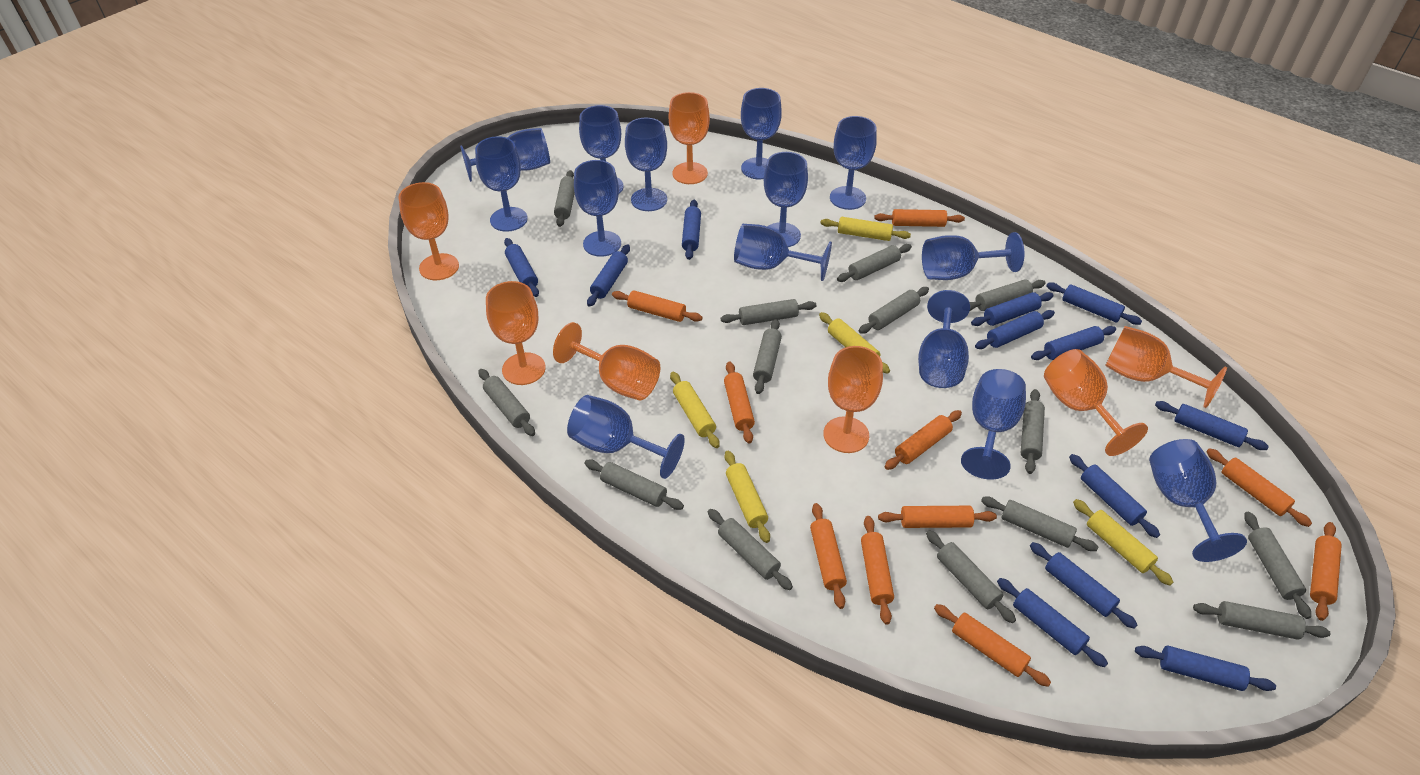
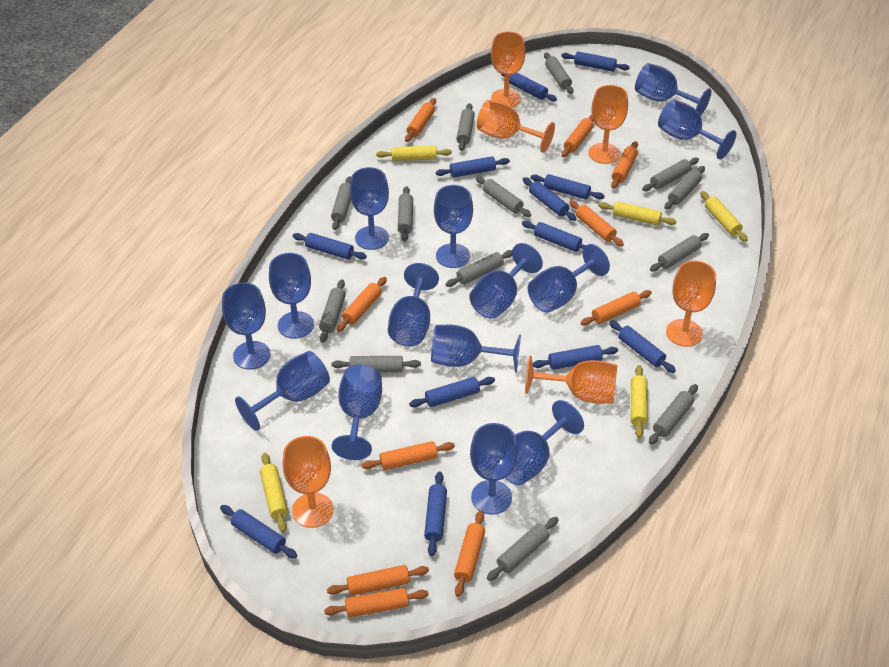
grey rolling pin: [479,369,535,436] [554,170,575,227] [584,459,684,510] [708,509,793,590] [721,299,816,325] [753,319,782,394] [837,244,912,282] [859,287,929,334] [926,530,1016,623] [970,279,1046,311] [981,496,1098,551] [1021,389,1045,474] [1193,601,1331,640] [1244,511,1311,619] = 14 -> [319,279,346,343] [331,176,351,230] [332,356,421,372] [398,186,413,242] [445,250,512,287] [456,103,475,151] [475,176,531,217] [487,517,559,581] [544,52,573,94] [642,158,699,191] [649,384,698,445] [650,233,709,272] [665,166,705,209] = 13
orange goblet: [398,182,459,280] [486,281,546,385] [553,322,660,401] [669,92,710,184] [823,346,883,453] [1044,349,1148,456] [1105,326,1227,408] = 7 -> [283,436,334,528] [477,100,555,153] [491,31,525,107] [525,356,617,404] [588,85,628,164] [666,260,716,347] = 6

